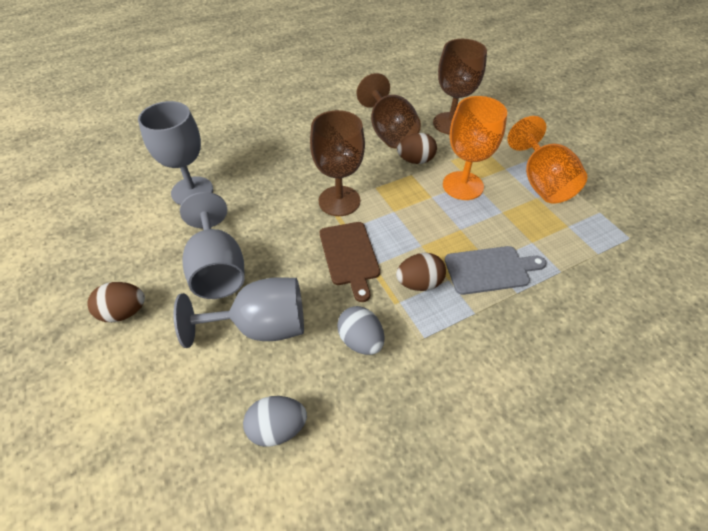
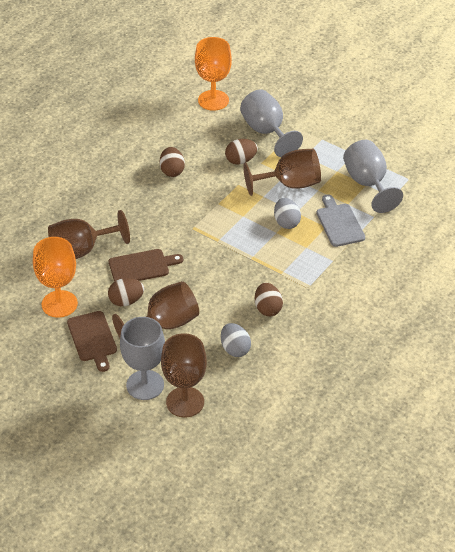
brown cutting board: [320,222,380,302] = 1 -> [67,311,117,372] [109,249,183,282] = 2
brown egg: [87,282,145,322] [396,253,446,291] [397,133,437,164] = 3 -> [108,278,144,306] [159,147,185,177] [225,139,258,165] [255,283,283,316] = 4
brown goblet: [310,110,365,216] [357,73,421,148] [433,39,487,135] = 3 -> [48,210,130,259] [112,281,199,338] [161,333,207,417] [243,149,321,196] = 4

